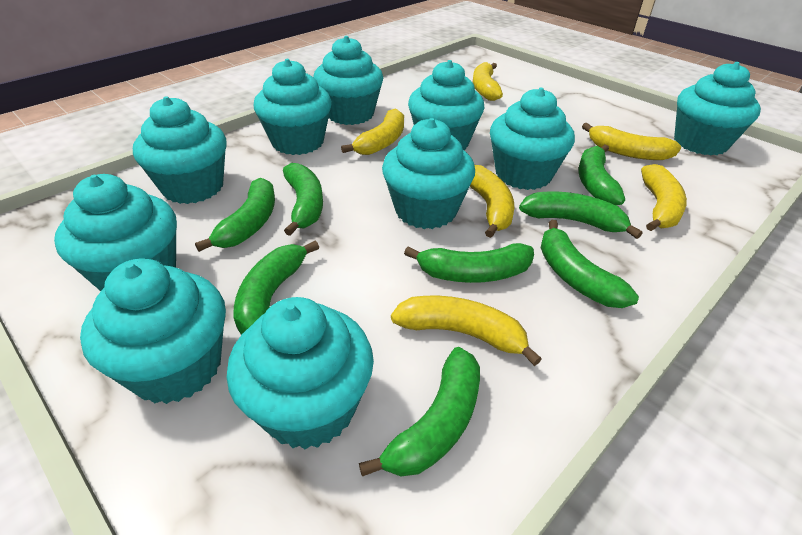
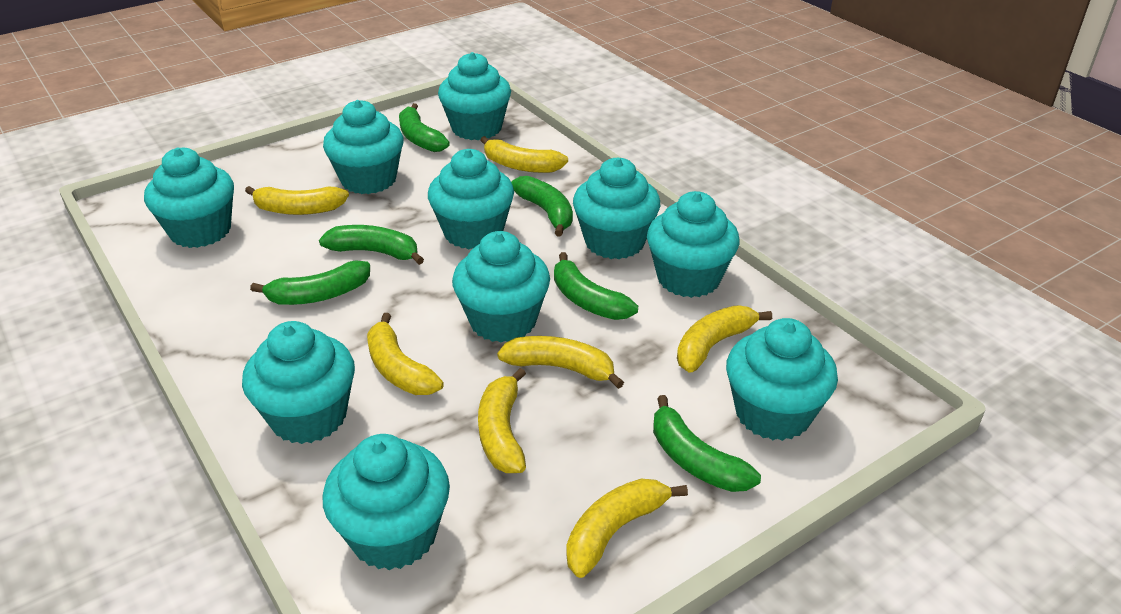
green banana: [195,178,275,252] [233,241,319,335] [283,163,323,236] [359,347,480,476] [404,243,534,283] [519,191,642,239] [541,220,639,308] [578,145,625,205] = 8 -> [250,260,370,305] [319,225,424,265] [399,103,450,152] [511,176,573,237] [554,252,638,320] [653,395,761,492] = 6
yellow banana: [341,108,404,155] [391,296,542,366] [470,165,514,238] [473,62,503,101] [582,123,681,160] [641,164,687,231] = 6 -> [245,186,349,215] [367,313,444,395] [478,368,526,473] [481,136,568,173] [497,336,624,389] [566,479,688,578] [677,306,772,373] = 7

